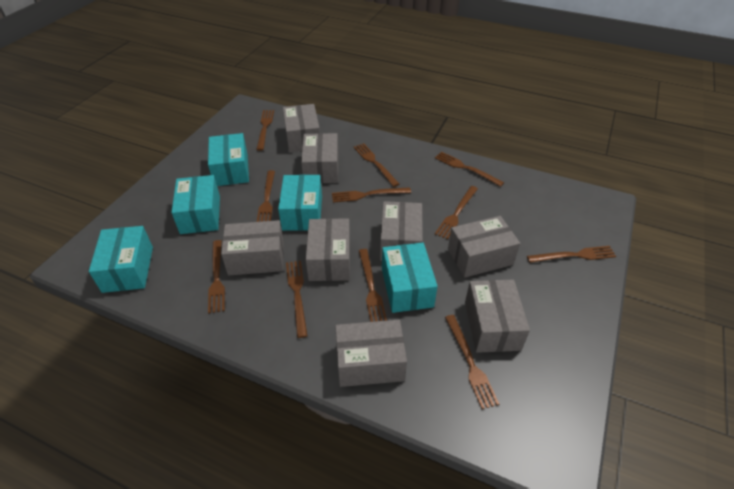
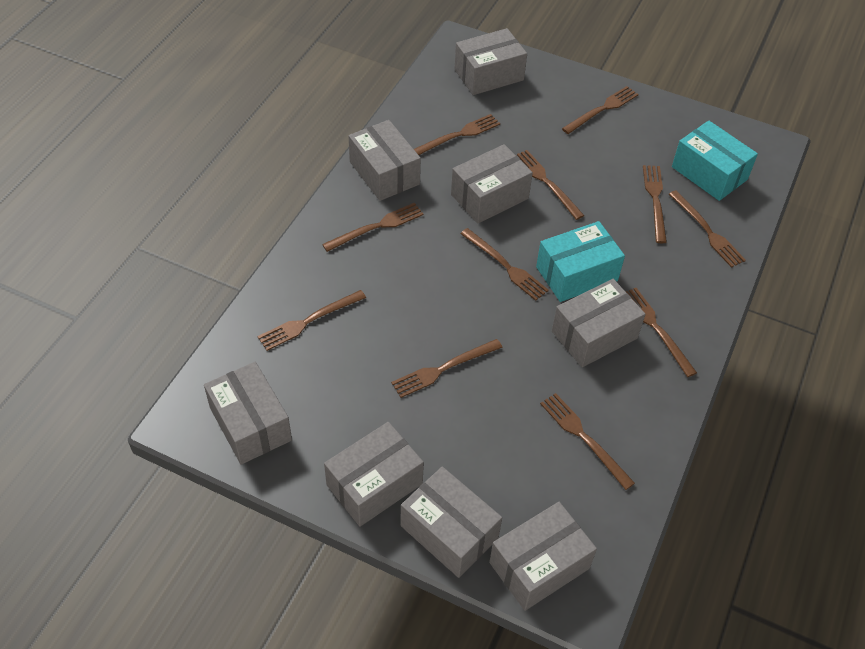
turquoise box: [89,226,153,293] [171,175,220,234] [208,133,249,186] [278,175,322,231] [382,243,438,313] = 5 -> [536,221,625,302] [672,121,758,201] = 2

